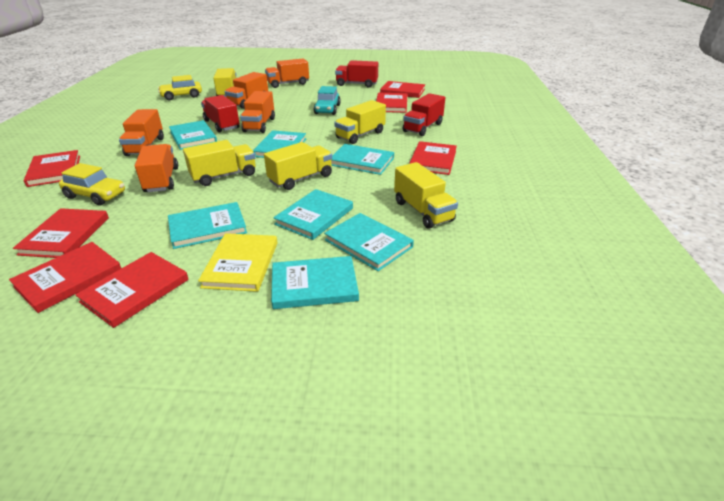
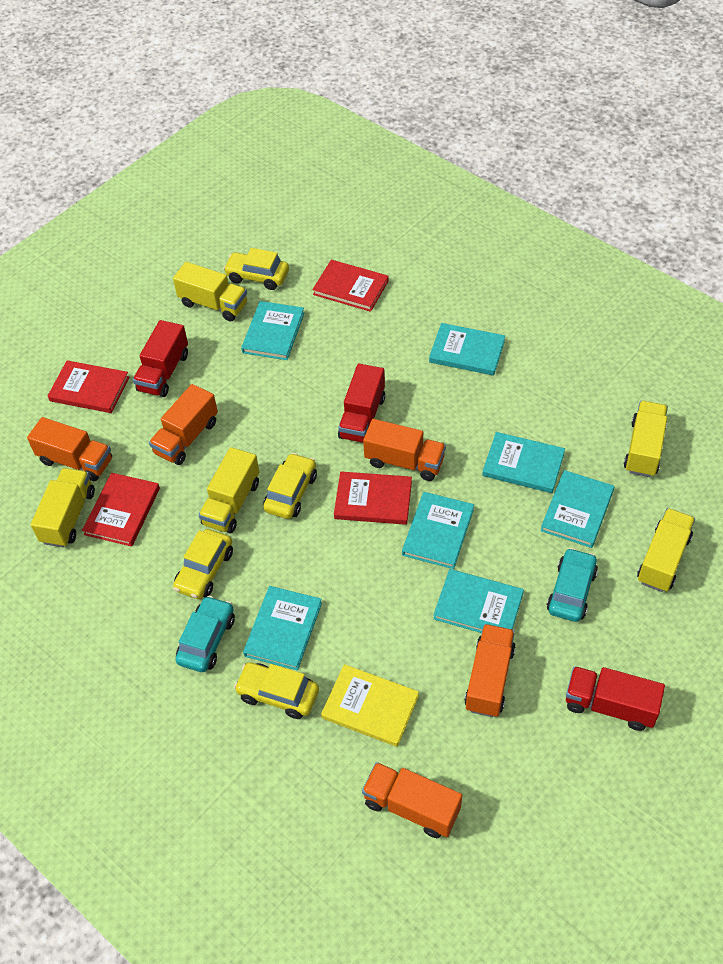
red book: [9,242,121,313] [13,208,109,258] [23,150,80,187] [75,252,189,328] [376,92,408,113] [380,81,425,98] [409,141,457,175] = 7 -> [48,360,129,413] [82,473,160,547] [312,260,389,312] [334,472,412,525] = 4
turquoise car: [314,86,341,115] = 1 -> [176,596,235,672] [547,548,598,622] = 2
yellow car: [59,163,125,206] [158,75,202,100] = 2 -> [173,529,233,599] [223,248,289,290] [234,662,319,719] [263,453,317,519] = 4

